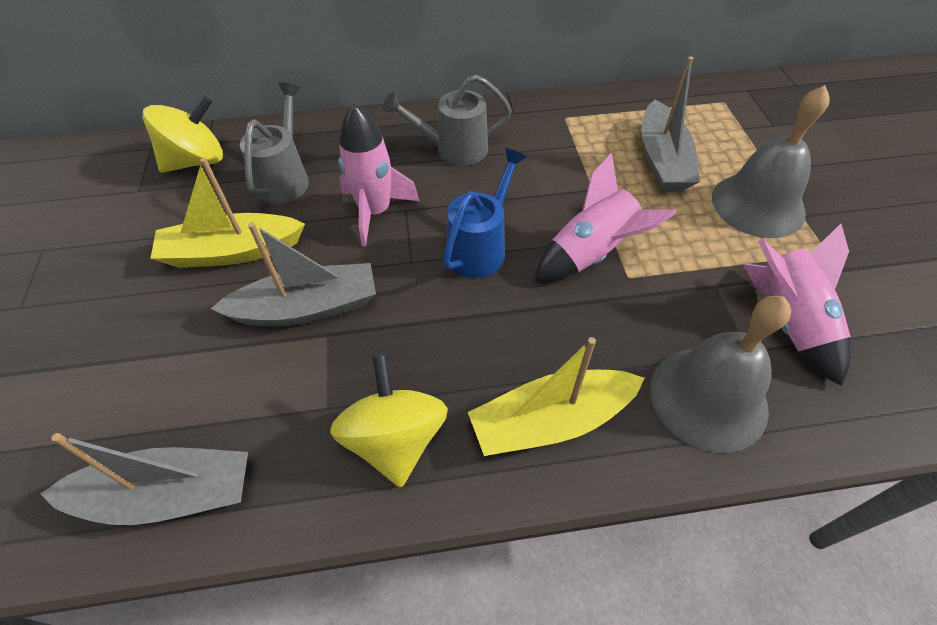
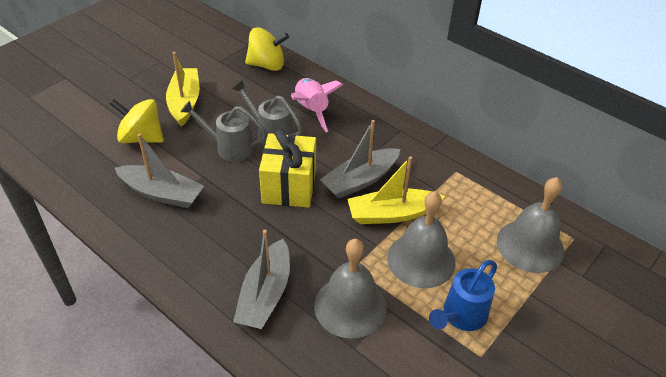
grey bell: [650,296,791,453] [712,85,830,238] = 2 -> [314,239,387,338] [387,191,455,288] [497,177,564,273] = 3
pink rocket: [338,105,419,247] [535,153,677,281] [743,224,851,386] = 3 -> [291,78,343,132] = 1
yellow gift: none = 0 -> [259,128,316,208] = 1

